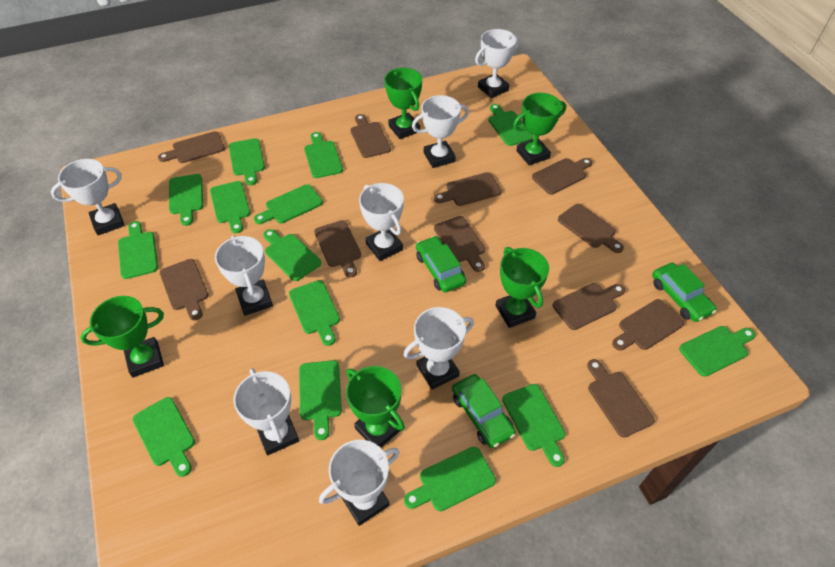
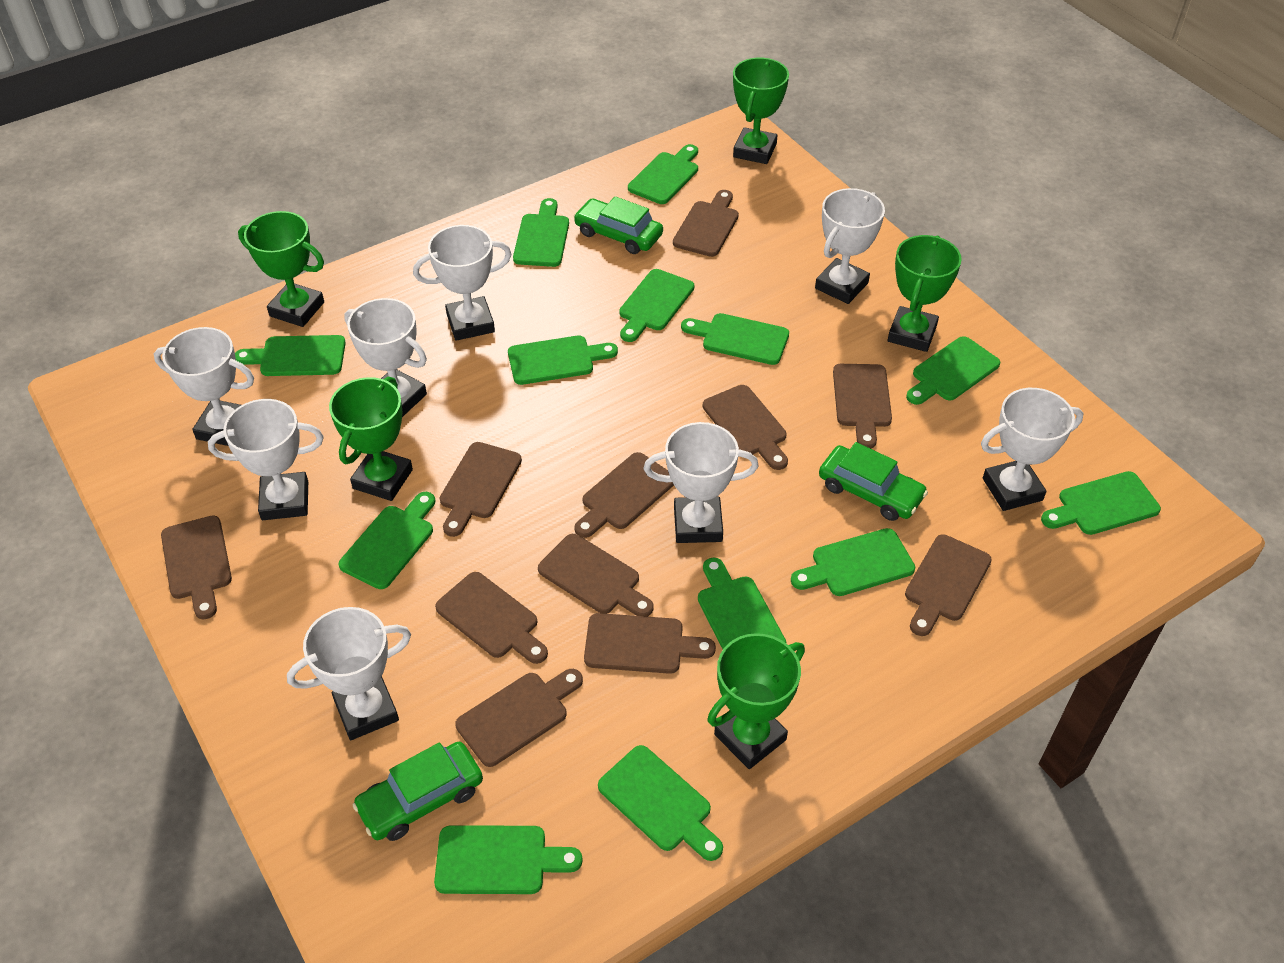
green cutting board: [118,221,158,279] [133,397,195,477] [169,174,203,226] [210,181,250,233] [229,138,265,185] [254,184,323,224] [263,229,321,281] [289,280,340,346] [299,360,342,440] [304,132,343,178] [404,447,496,511] [488,104,533,146] [502,384,565,467] [679,326,756,377] = 14 -> [235,335,346,376] [339,492,435,589] [434,825,583,894] [508,336,618,385] [513,198,569,267] [598,745,723,861] [619,269,694,342] [628,144,698,204] [681,313,789,365] [698,557,786,649] [791,528,915,596] [906,336,1000,405] [1041,471,1161,535] = 13

